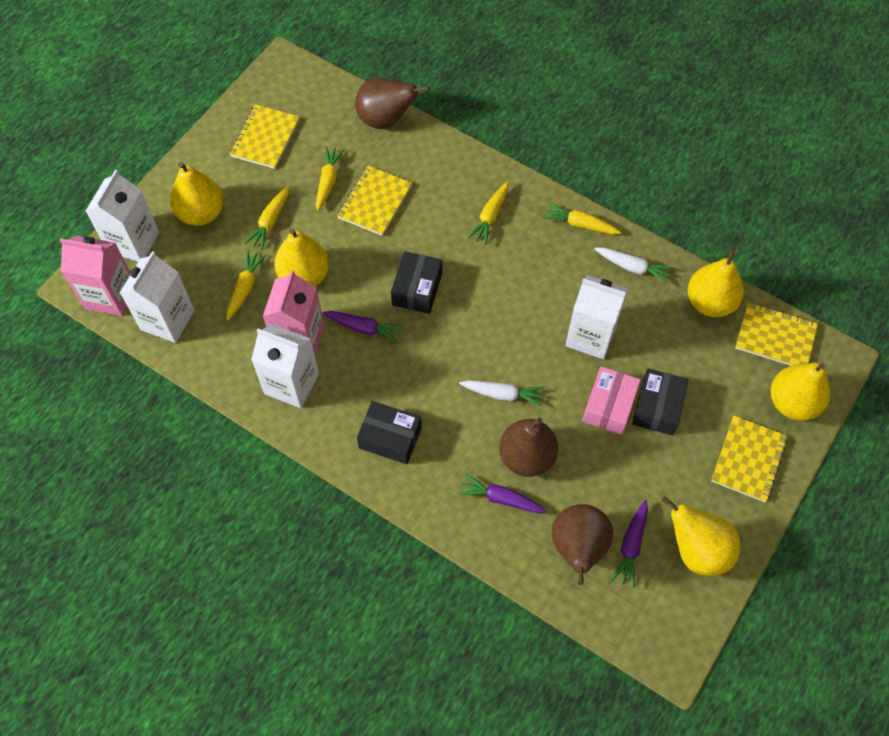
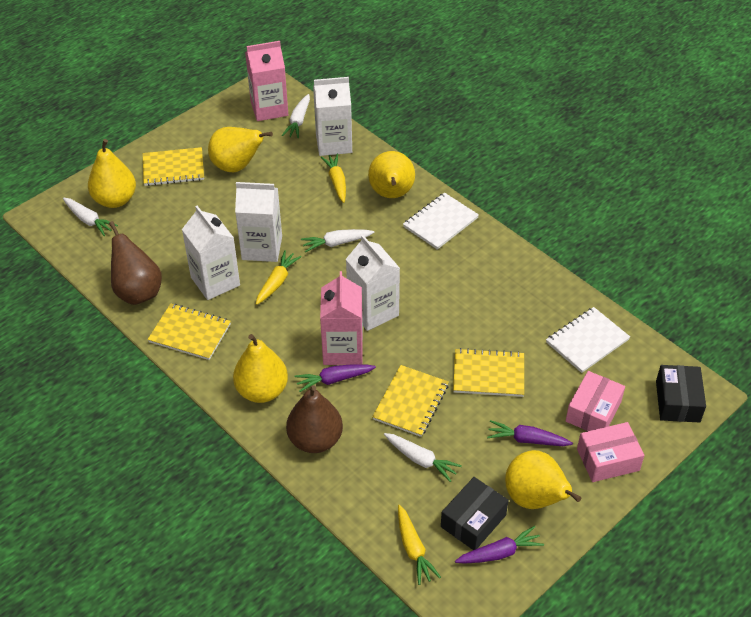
black box: [357,401,422,464] [391,251,442,314] [632,369,688,435] = 3 -> [441,477,509,550] [656,365,706,423] = 2
brown pear: [355,78,429,129] [499,417,558,477] [552,504,613,585] = 3 -> [109,221,162,305] [286,385,343,453] = 2
pink box: [582,366,641,435] = 1 -> [566,371,625,431] [577,422,645,482] = 2
white carrot: [459,380,545,407] [594,247,674,284] = 2 -> [63,198,118,236] [282,94,310,138] [301,229,375,253] [384,433,462,482] = 4
white notebook: none = 0 -> [403,193,479,250] [546,307,630,373] = 2
yellow carrot: [227,250,267,321] [244,186,290,251] [316,146,345,211] [467,181,509,245] [543,202,621,234] = 5 -> [256,250,302,305] [321,154,346,203] [398,505,441,585] = 3

